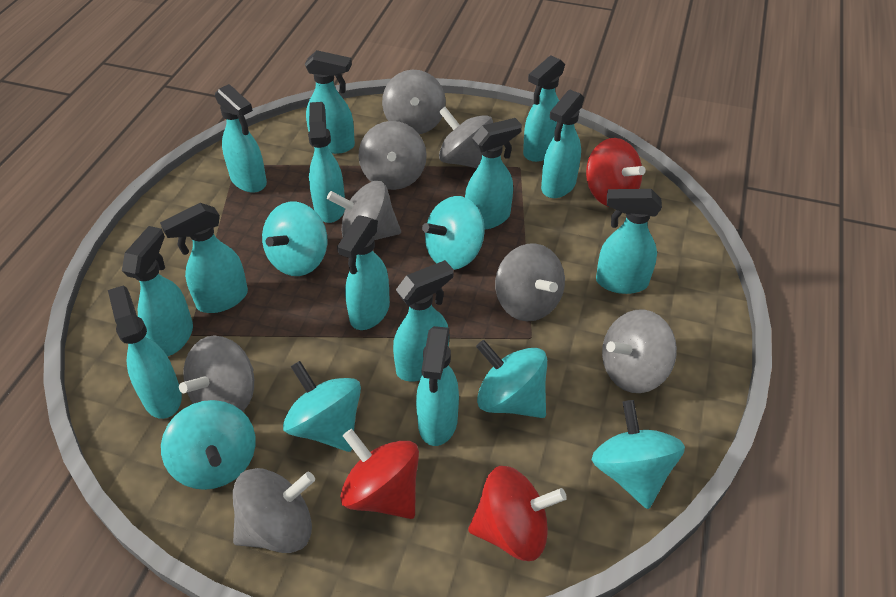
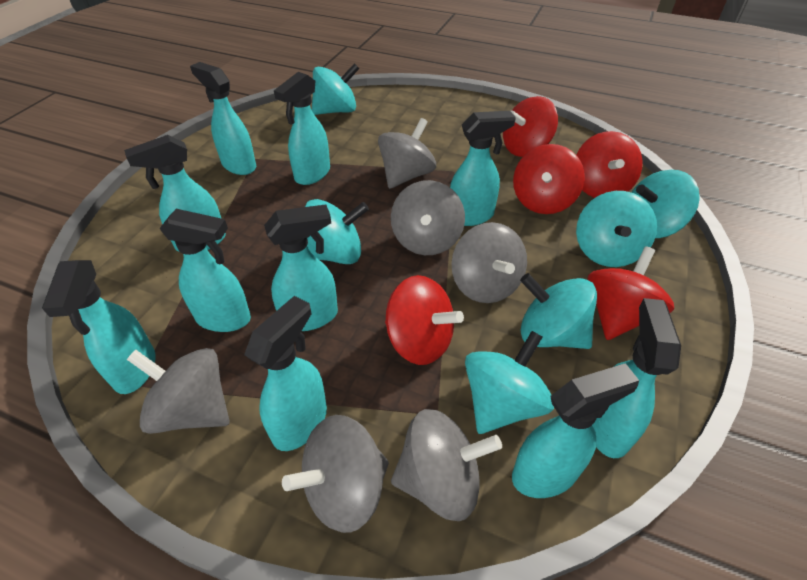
grey spinning top: [179,335,254,411] [233,468,315,553] [327,181,401,240] [358,121,427,190] [382,70,446,134] [439,107,493,168] [495,243,565,321] [602,310,677,393] = 8 -> [127,348,230,434] [282,415,389,533] [378,118,436,189] [391,180,465,255] [391,409,502,521] [452,222,527,303] = 6
red spinning top: [340,429,419,519] [468,466,567,561] [586,138,646,207] = 3 -> [385,275,464,365] [503,96,558,157] [513,144,585,214] [576,131,643,198] [587,246,674,340] = 5
turquoise spray bottle: [108,286,182,419] [122,226,193,356] [160,203,248,313] [215,84,267,193] [305,50,355,154] [308,102,345,223] [337,215,390,330] [393,260,454,381] [416,326,459,446] [465,118,522,230] [523,56,565,162] [541,90,584,198] [596,189,662,294] = 13 -> [42,260,155,394] [124,135,226,252] [159,209,251,332] [190,62,256,175] [244,296,327,451] [264,205,338,331] [274,72,330,185] [450,111,516,226] [512,363,639,498] [592,298,681,458] = 10

